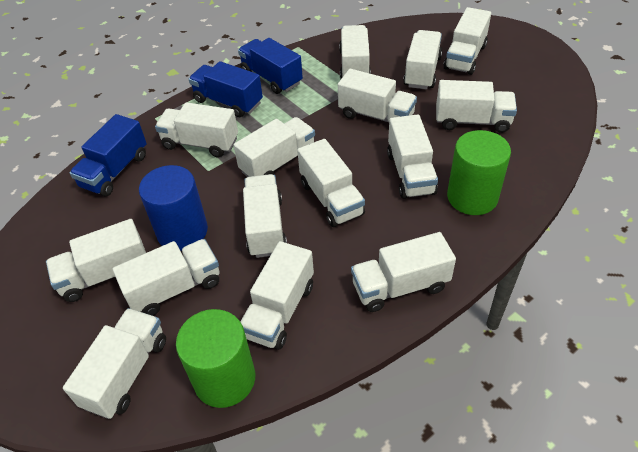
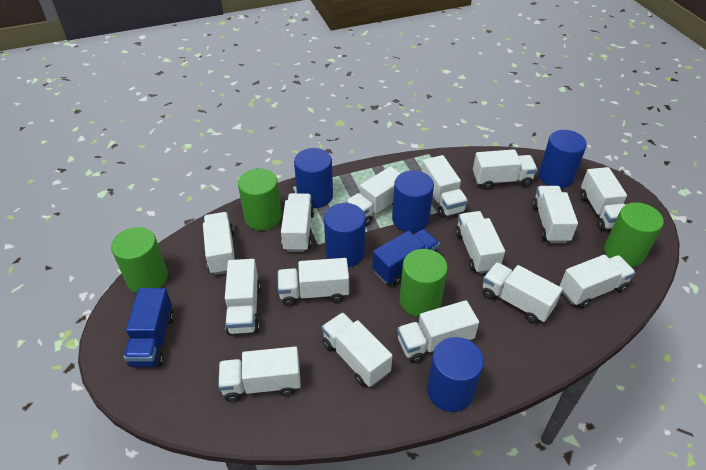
blue cylinder: [139,165,208,251] = 1 -> [294,148,333,208] [324,203,366,267] [392,170,434,233] [427,337,484,412] [539,130,587,188] = 5
blue truck: [70,114,147,197] [189,61,263,117] [238,38,303,94] = 3 -> [124,288,174,367] [372,229,440,286] = 2
green cylinder: [176,309,255,408] [447,130,511,215] = 2 -> [111,227,168,293] [238,169,282,230] [400,249,448,317] [604,202,664,267] = 4

